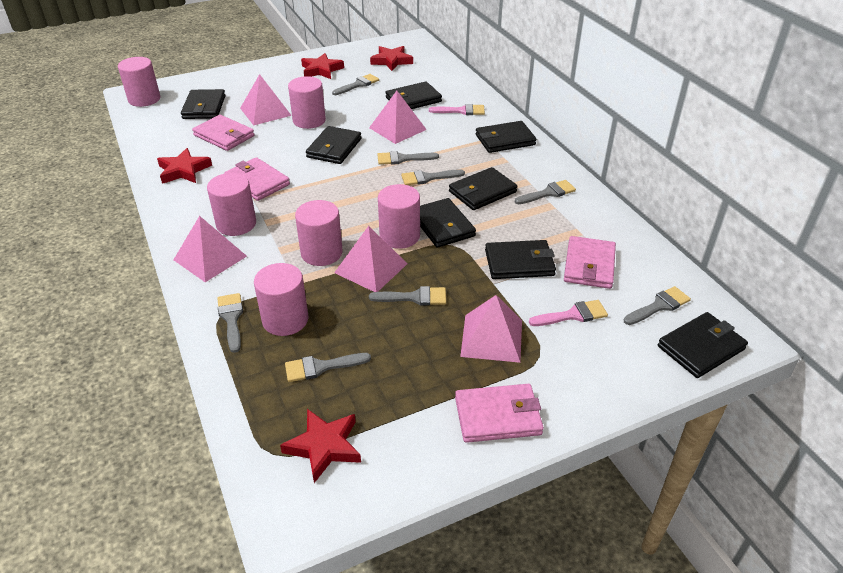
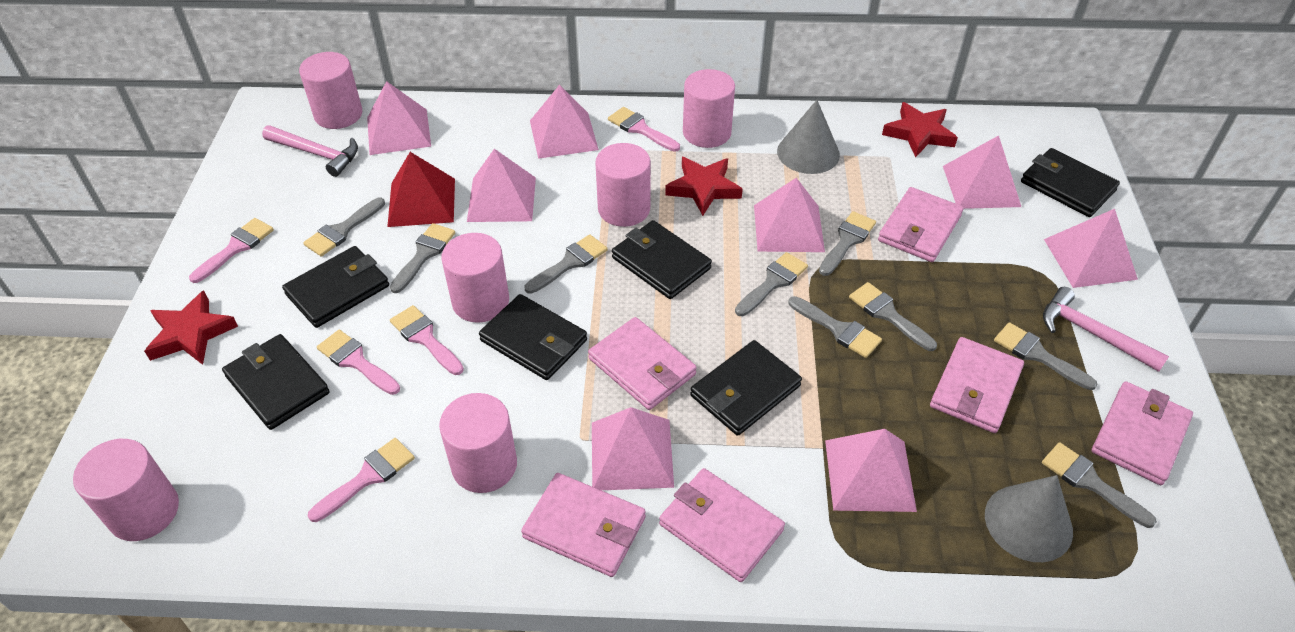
black wallet: [181,89,226,119] [306,126,362,164] [385,81,442,109] [420,198,476,248] [449,167,518,210] [476,121,537,153] [485,240,556,279] [658,312,748,378] = 8 -> [222,334,330,430] [282,246,389,328] [479,294,587,380] [612,220,712,299] [690,340,802,436] [1021,148,1120,217] = 6
grey brush: [217,293,243,353] [285,353,371,382] [332,74,379,95] [369,286,446,305] [377,151,439,165] [401,169,465,185] [515,180,576,204] [624,286,691,325] = 8 -> [303,198,385,257] [390,223,455,293] [525,234,608,294] [735,252,808,316] [788,296,882,358] [819,211,876,276] [849,282,937,351] [994,322,1098,390] [1042,442,1157,528] = 9
grey cone: none = 0 -> [777,100,840,174] [985,475,1073,562] = 2
pink brush: [429,104,485,115] [529,300,608,326] = 2 -> [189,218,274,283] [308,438,415,522] [317,330,400,395] [390,305,464,375] [608,107,680,152] = 5
pink hammer: none = 0 -> [262,125,358,177] [1043,287,1169,372] = 2
pink pyramid: [173,216,247,282] [240,74,292,126] [334,226,408,292] [369,91,427,144] [460,295,522,363] = 5 -> [367,81,431,155] [467,149,536,222] [530,85,599,159] [592,407,674,490] [754,178,825,252] [825,429,917,512] [943,135,1021,209] [1044,209,1138,288] = 8
pink wallet: [192,115,254,151] [224,157,290,201] [455,384,544,443] [564,236,616,289] = 4 -> [521,473,646,577] [588,317,697,410] [659,468,785,582] [878,187,964,262] [930,337,1024,433] [1092,382,1193,485] = 6
red pyramid: none = 0 -> [387,152,455,227] = 1
red star: [157,148,212,184] [280,409,361,483] [301,53,344,79] [370,46,413,71] = 4 -> [144,291,238,365] [665,157,743,216] [882,102,958,158] = 3

